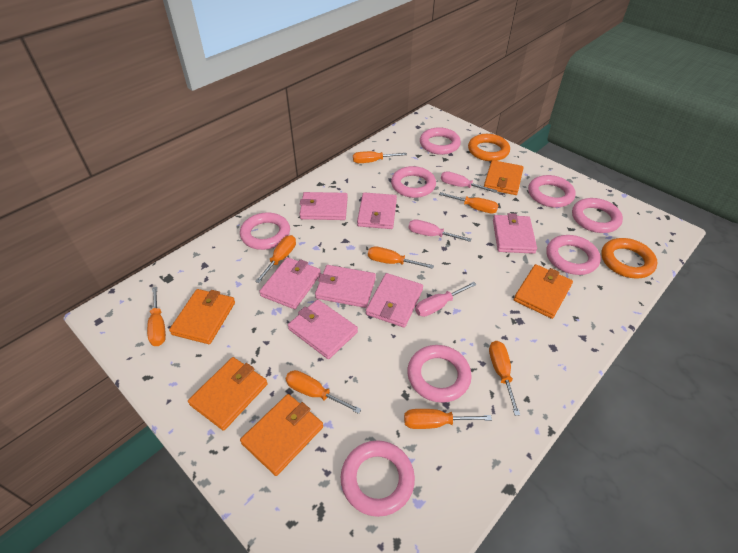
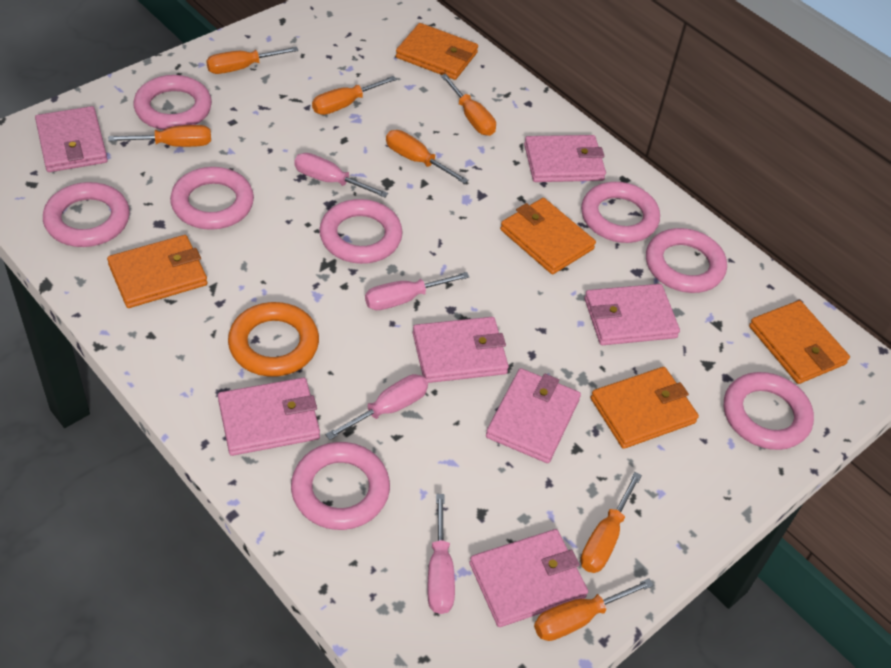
orange ring: [468,134,510,161] [601,238,657,279] = 2 -> [228,302,319,377] = 1
orange screwdriver: [147,287,166,346] [255,235,296,283] [285,370,362,414] [353,151,407,163] [368,246,434,269] [404,409,492,429] [439,192,499,214] [489,341,520,416] = 8 -> [108,125,211,147] [206,47,299,74] [312,76,397,115] [386,130,469,184] [441,74,496,136] [534,578,654,641] [580,472,642,573] = 7
pink screwdriver: [409,219,472,242] [415,282,477,317] [441,171,497,193] = 3 -> [294,153,388,198] [325,374,428,440] [365,272,469,310] [427,494,455,614] = 4

